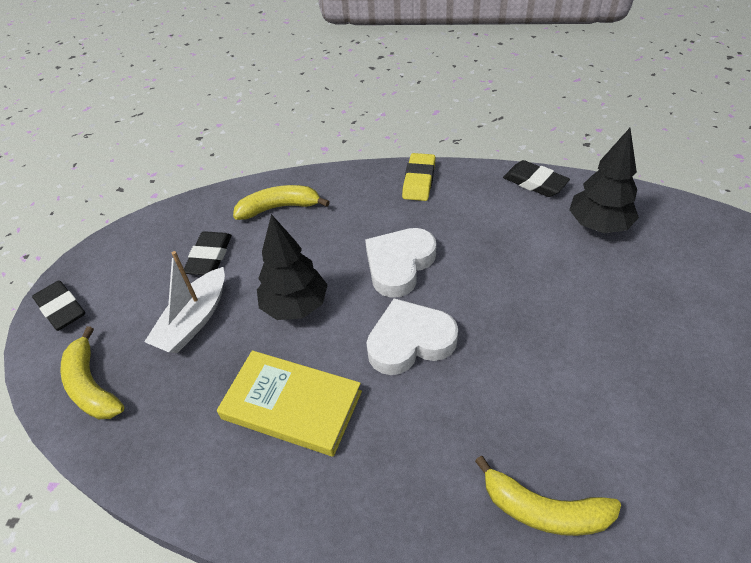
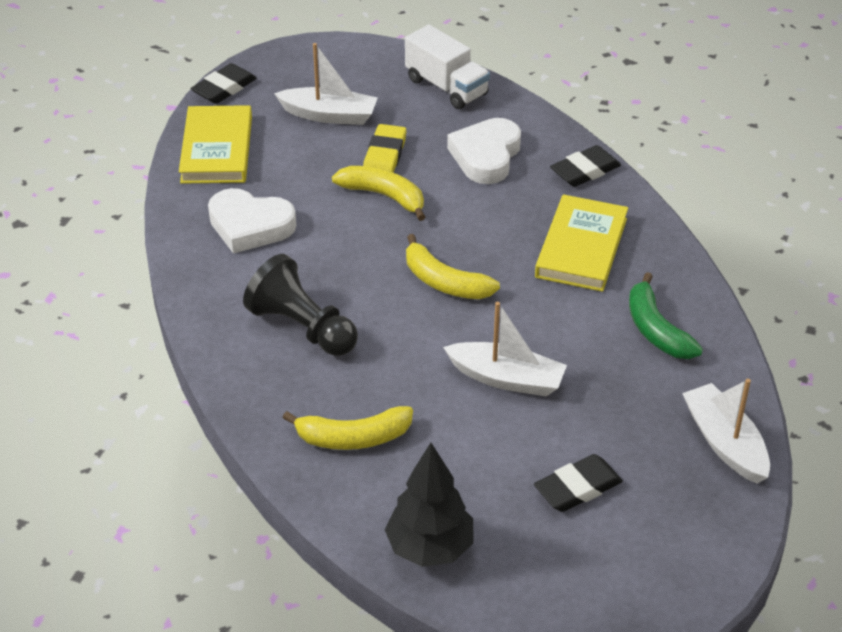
black pawn: none = 0 -> [243,254,358,356] = 1
black tree: [257,214,327,320] [569,128,639,233] = 2 -> [385,443,474,567] = 1
green banana: none = 0 -> [629,272,703,359] = 1
white boat: [144,251,225,353] = 1 -> [274,43,378,125] [443,302,567,396] [682,379,770,484] = 3
white truck: none = 0 -> [405,25,490,109] = 1
yellow book: [217,350,362,457] = 1 -> [179,105,252,184] [535,194,628,292] = 2

